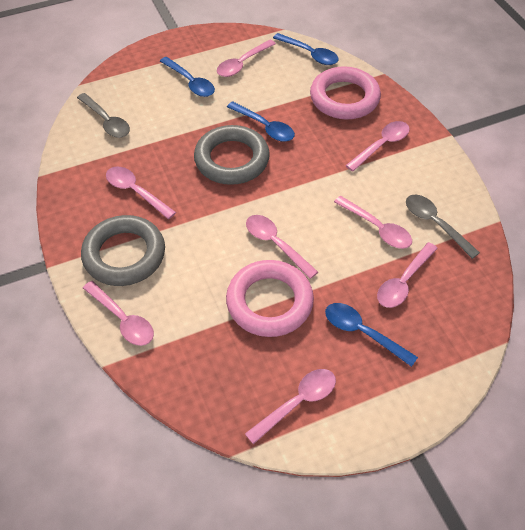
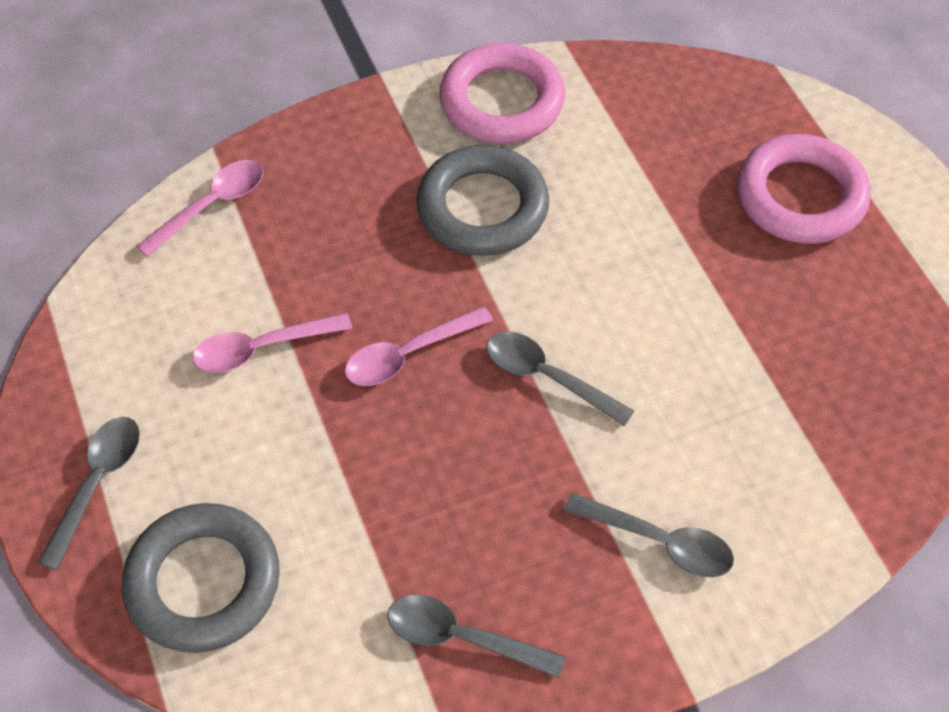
blue spoon: [160,57,215,97] [227,101,295,142] [273,33,339,65] [325,303,418,367] = 4 -> none = 0
grey spoon: [77,93,130,138] [406,195,480,259] = 2 -> [38,417,140,570] [387,595,566,678] [486,331,634,426] [564,493,734,577] = 4
pink spoon: [83,281,154,346] [106,166,176,219] [217,40,276,77] [245,369,336,444] [246,215,318,279] [334,196,412,249] [345,121,410,171] [377,242,438,308] = 8 -> [136,160,263,257] [193,313,352,373] [345,306,493,386] = 3

